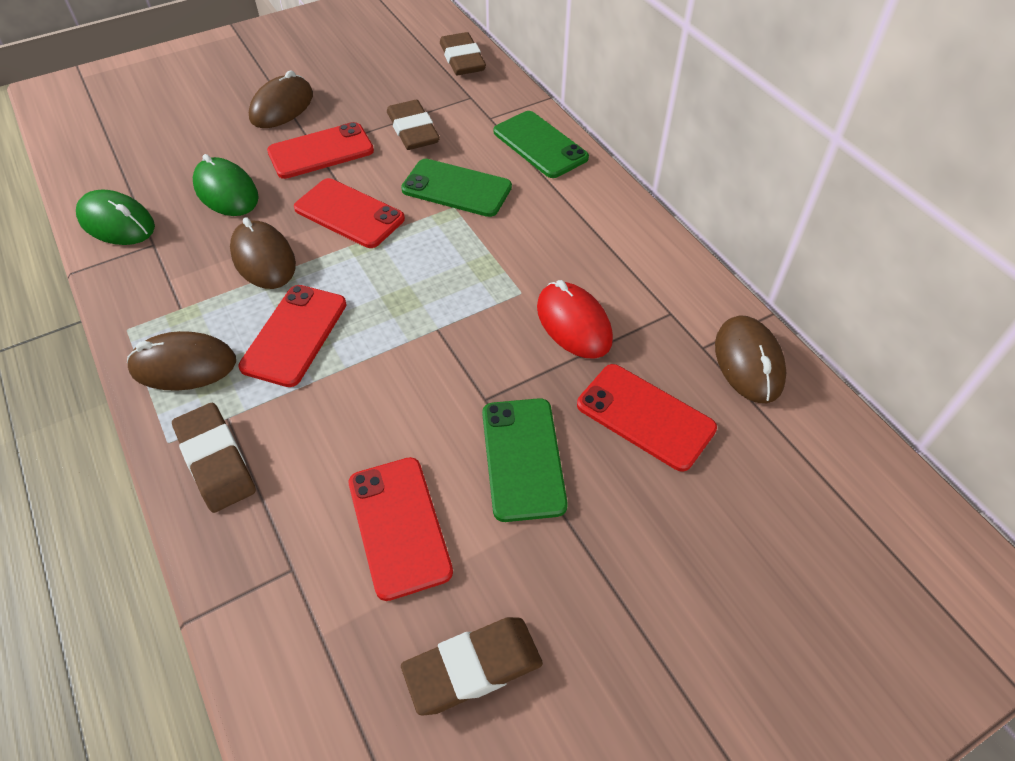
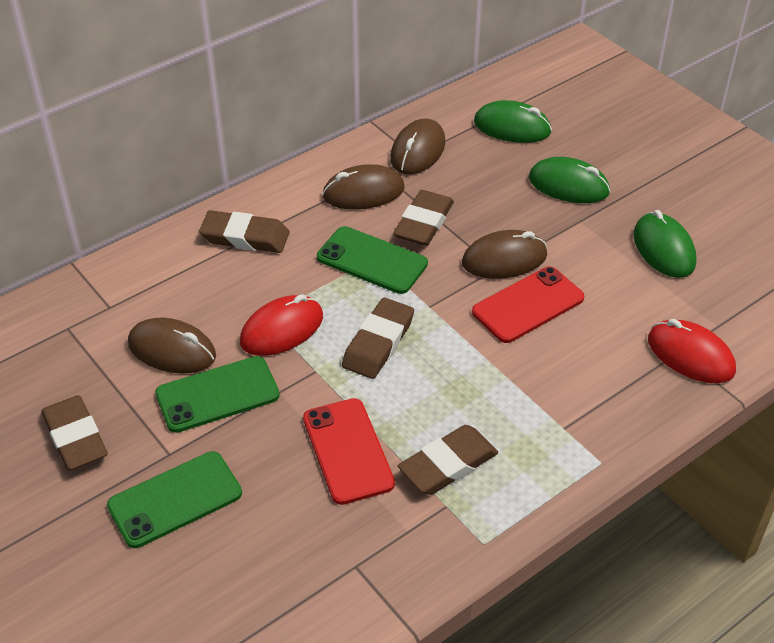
brown eraser: [172,403,256,513] [387,100,440,150] [401,617,543,716] [440,32,486,75] = 4 -> [41,395,108,470] [199,210,289,253] [342,298,414,379] [393,190,454,246] [398,425,498,495] = 5
green mouse: [76,190,155,245] [193,154,259,216] = 2 -> [474,100,552,143] [529,157,610,203] [634,210,696,278] = 3
red mouse: [537,280,613,359] = 1 -> [240,294,323,356] [648,319,736,383] = 2
red phone: [238,285,347,387] [267,122,374,179] [294,178,405,248] [349,457,453,601] [577,364,717,472] = 5 -> [303,398,395,505] [472,267,584,343] = 2

